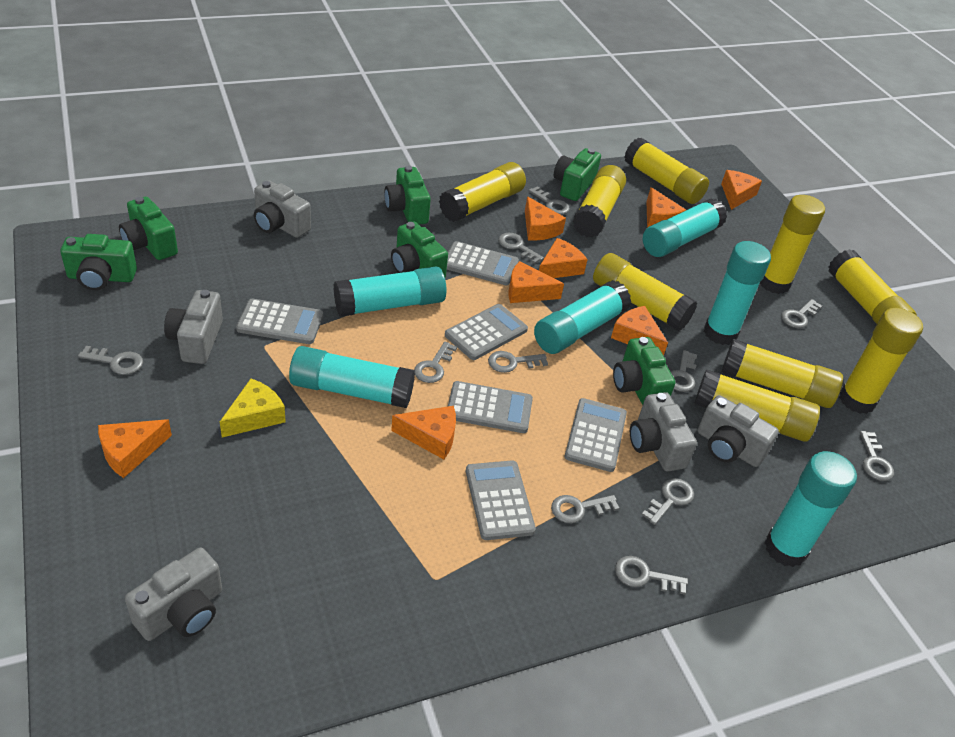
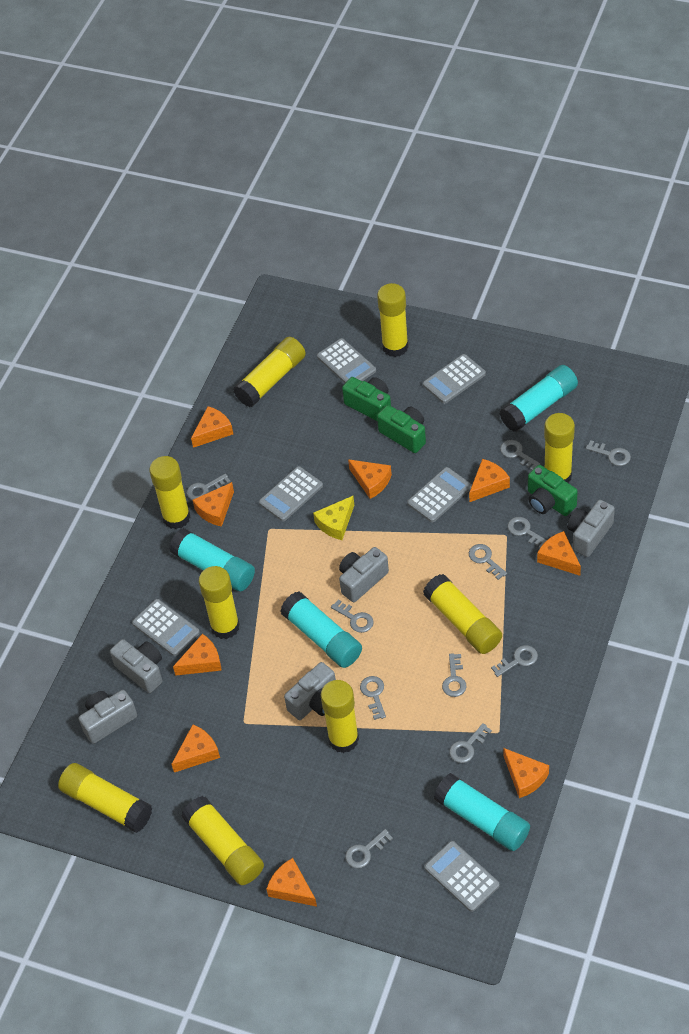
green camera: [60,234,137,290] [119,197,178,260] [384,166,431,224] [391,222,448,277] [554,148,601,201] [613,337,675,405] = 6 -> [342,377,391,421] [377,405,426,453] [528,465,578,516] = 3
orange cheese: [98,419,172,478] [391,406,456,459] [509,261,564,303] [525,197,566,240] [539,238,588,278] [611,306,668,356] [646,187,686,228] [721,170,762,210] = 8 -> [171,724,220,772] [173,634,222,676] [191,406,233,448] [193,482,234,527] [266,858,317,907] [348,459,392,499] [469,459,510,502] [504,748,549,798] [537,531,581,576] = 9
turquoise glue stick: [289,346,415,408] [333,266,446,317] [534,280,632,354] [643,198,727,257] [704,241,771,345] [765,451,857,567] = 6 -> [169,528,255,591] [280,591,362,668] [434,773,530,851] [500,365,578,432] = 4

